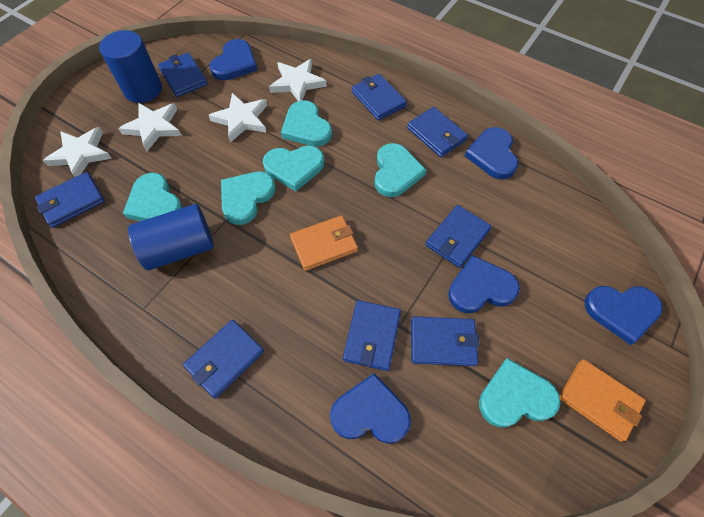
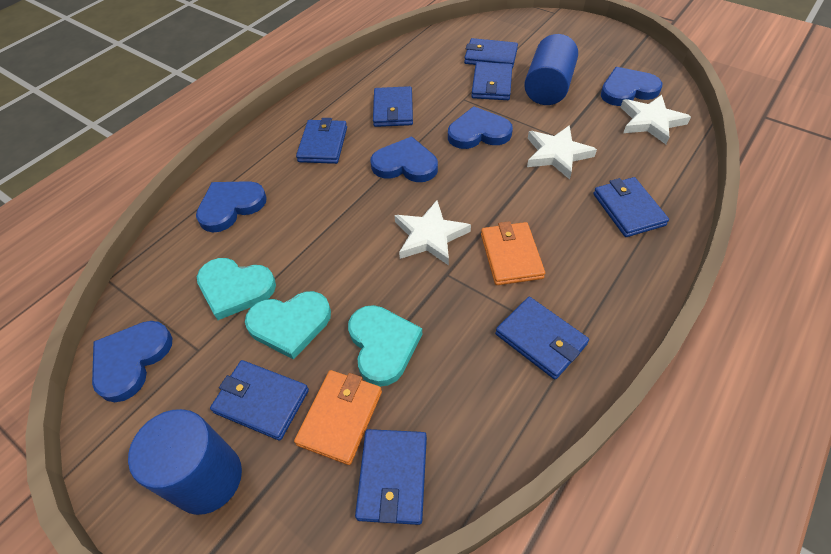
turquoise heart: [123,173,183,221] [221,172,276,225] [263,145,324,191] [281,100,332,147] [374,143,426,197] [479,358,561,428] = 6 -> [197,258,276,320] [245,291,331,360] [348,305,422,386] = 3
white star: [43,127,112,177] [118,103,182,152] [209,93,267,143] [269,59,327,101] = 4 -> [394,200,471,265] [527,125,597,179] [621,95,691,144] = 3

